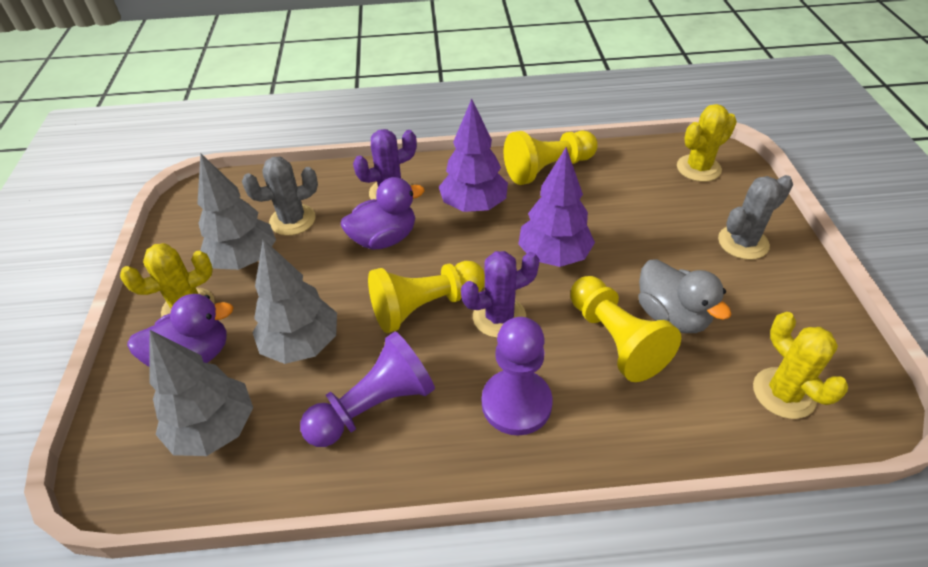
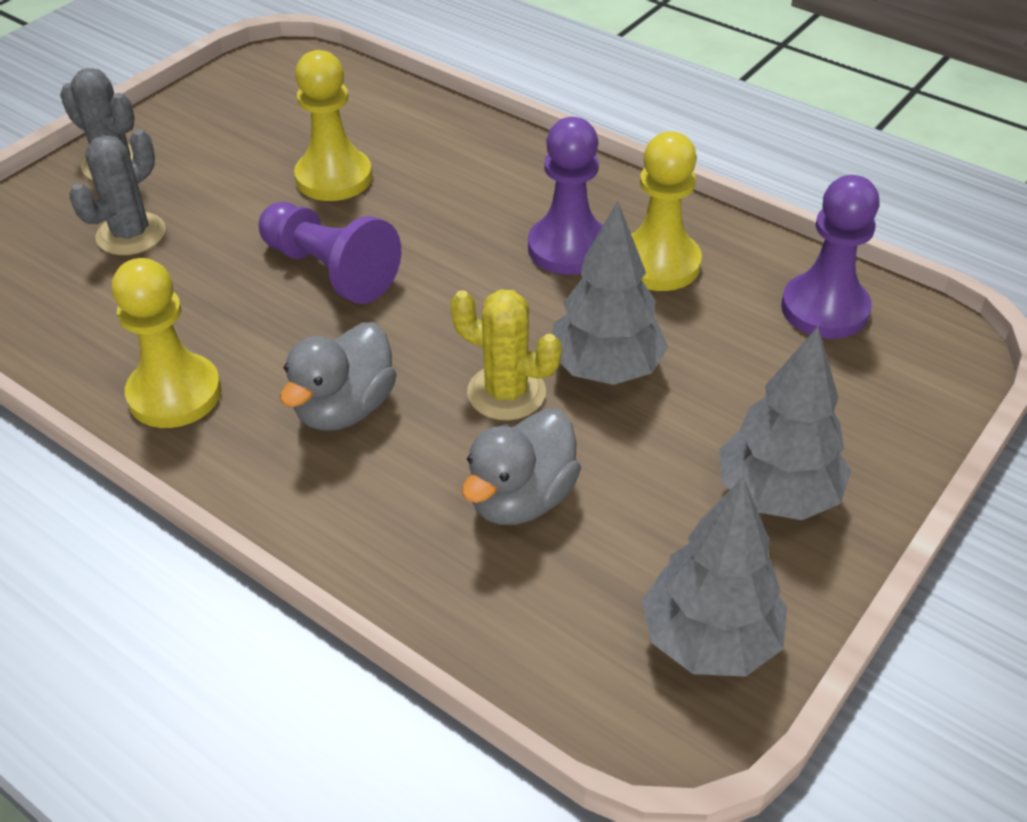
grey duck: [638,259,731,333] = 1 -> [280,322,397,431] [462,408,581,525] = 2
purple cactus: [353,129,417,200] [461,251,540,338] = 2 -> none = 0
purple duck: [127,294,234,367] [341,177,425,250] = 2 -> none = 0
purple pawn: [300,331,435,447] [482,317,553,436] = 2 -> [259,202,401,304] [528,117,603,275] [781,175,879,339] = 3
purple tree: [439,99,508,212] [518,147,595,267] = 2 -> none = 0
yellow cactus: [120,243,215,317] [677,104,737,182] [753,312,848,419] = 3 -> [450,289,562,421] = 1

